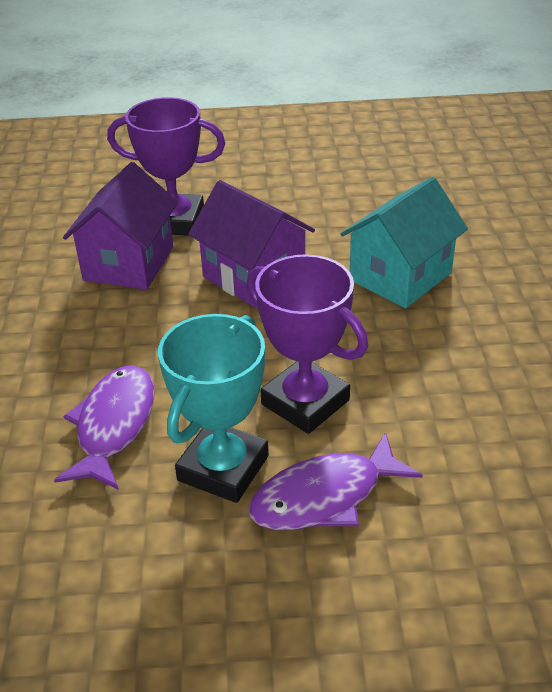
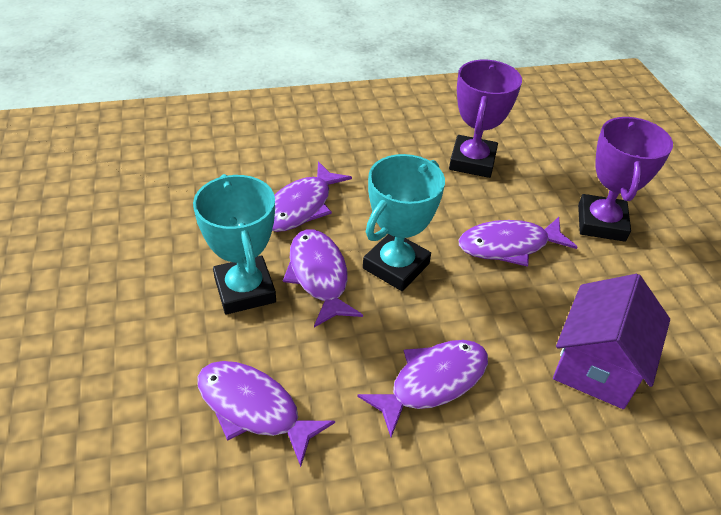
purple fish: [54,365,154,490] [248,432,423,530] = 2 -> [197,361,335,467] [272,161,352,232] [283,229,363,327] [357,340,488,437] [459,217,578,267] = 5
purple house: [63,162,178,290] [188,180,315,308] = 2 -> [553,274,670,409] = 1
turquoise house: [340,177,468,308] = 1 -> none = 0
turquoise trophy: [158,314,269,503] = 1 -> [193,174,276,314] [363,154,445,291] = 2

